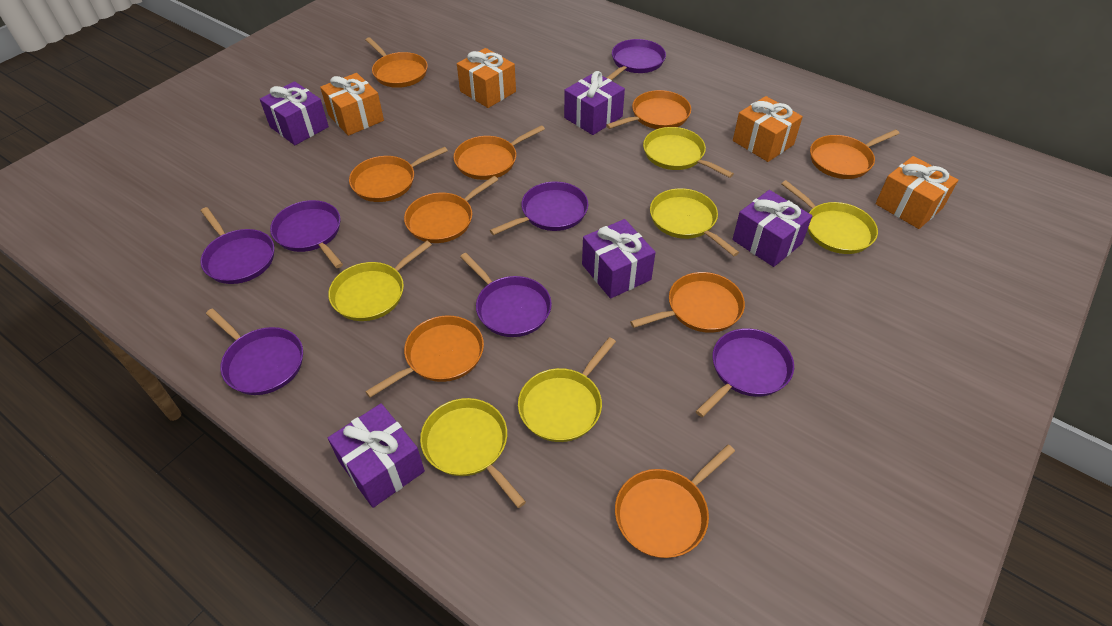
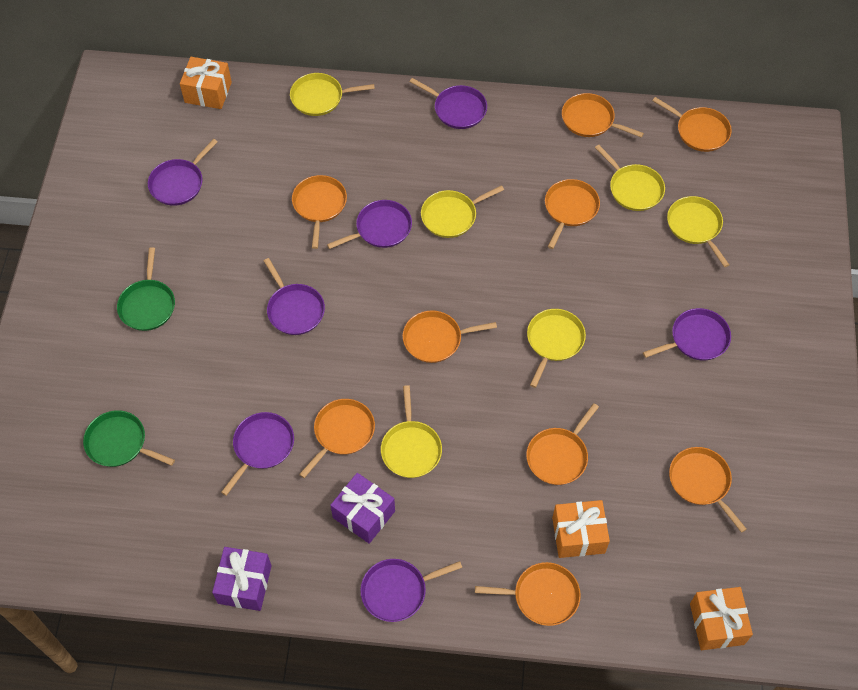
green pan: none = 0 -> [83,410,175,467] [117,247,175,331] = 2
orange gift: [320,73,384,136] [457,48,516,108] [733,96,803,162] [875,156,958,229] = 4 -> [180,57,232,109] [552,500,610,558] [690,587,753,650] = 3
purple gift: [260,81,329,145] [328,403,425,508] [564,71,625,135] [582,219,656,299] [732,190,812,267] = 5 -> [212,547,272,611] [330,473,395,544] = 2

